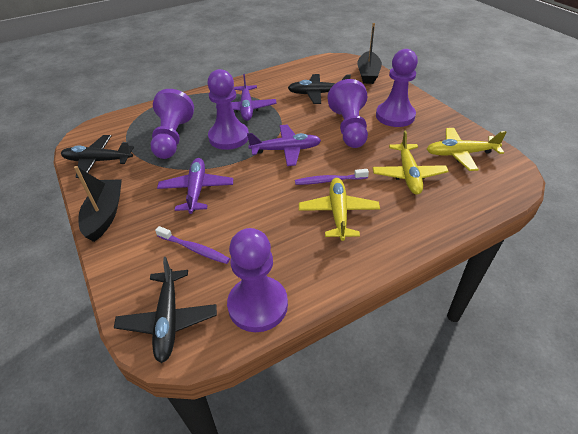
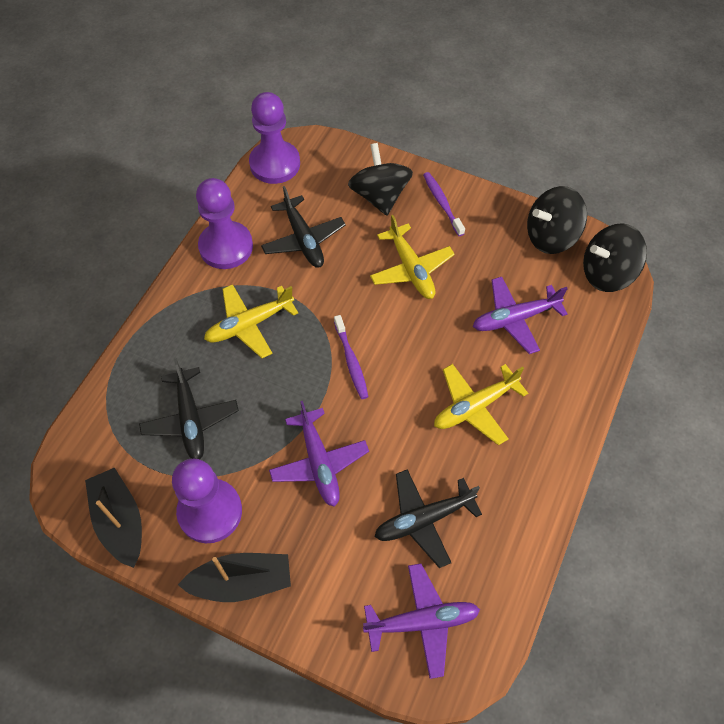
black spinning top: none = 0 -> [348,143,413,216] [527,186,587,254] [583,223,647,292] = 3
purple pawn: [151,89,194,159] [207,69,249,150] [227,228,288,332] [327,79,368,148] [376,49,418,127] = 5 -> [172,459,242,543] [196,178,253,269] [249,92,300,184] = 3

